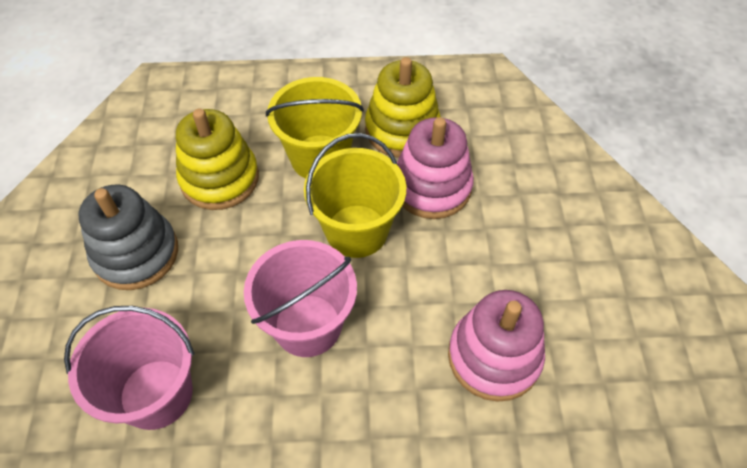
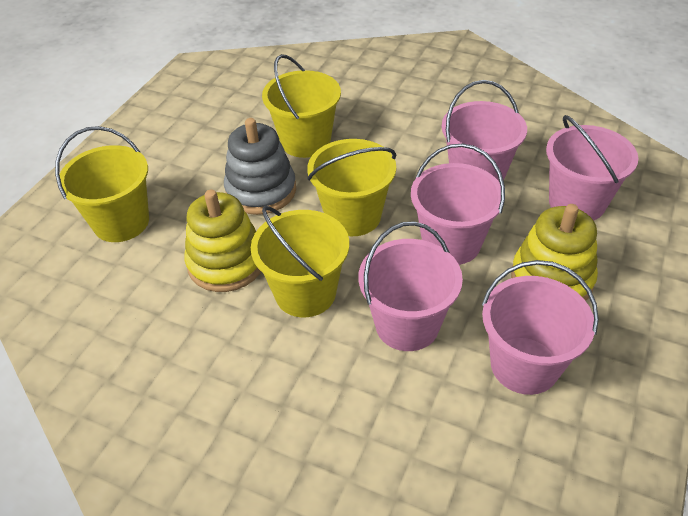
pink bucket: [64,306,194,430] [244,240,357,357] = 2 -> [359,221,463,351] [411,143,505,265] [442,80,527,181] [482,260,599,395] [546,115,639,220] = 5
pink stacking toy: [397,117,474,219] [448,290,545,402] = 2 -> none = 0
yellow bucket: [266,77,364,178] [304,133,406,258] = 2 -> [55,126,149,242] [251,206,349,317] [262,54,341,158] [307,139,396,236] = 4

